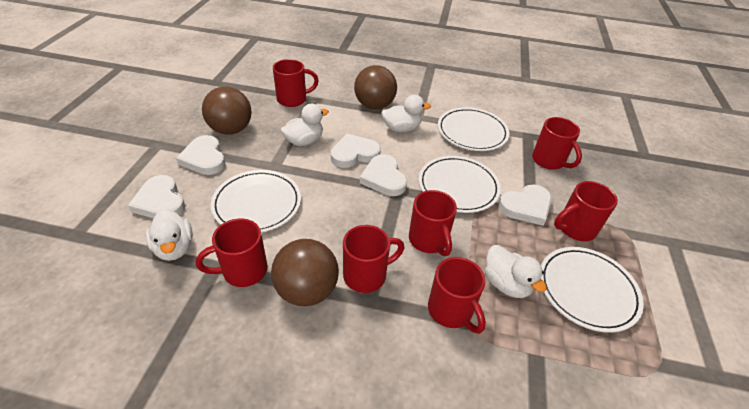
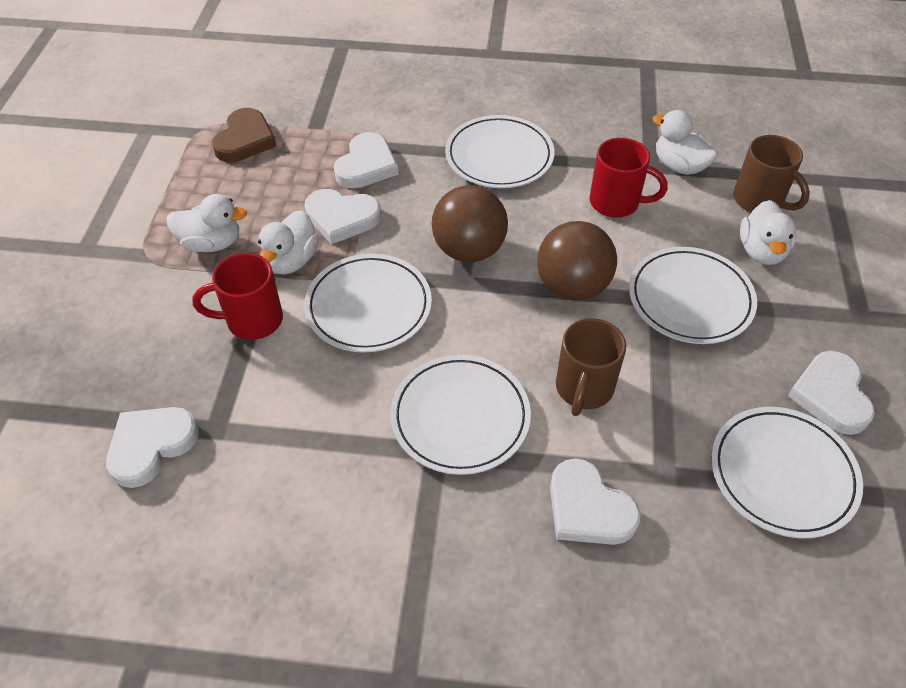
brown ball: [202,87,252,135] [271,239,339,306] [354,65,397,110] = 3 -> [432,185,508,262] [537,221,617,300] = 2
brown heart: none = 0 -> [212,108,277,162] = 1
brown mug: none = 0 -> [556,318,626,416] [733,135,810,212] = 2
red mug: [196,219,268,287] [273,59,319,107] [343,225,405,293] [409,190,457,256] [428,257,486,334] [532,117,582,170] [554,181,618,241] = 7 -> [192,253,283,340] [589,138,668,218] = 2
white plate: [211,170,301,233] [419,156,501,213] [438,107,509,151] [541,247,644,333] = 4 -> [304,254,432,352] [390,355,531,475] [445,115,555,188] [629,247,757,344] [711,407,863,538] = 5

